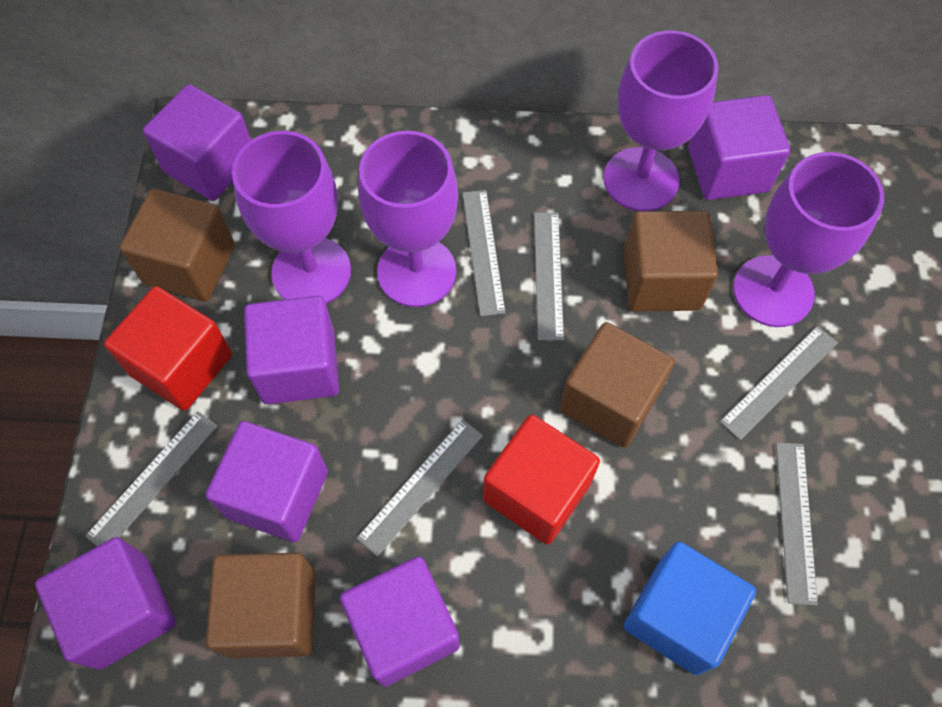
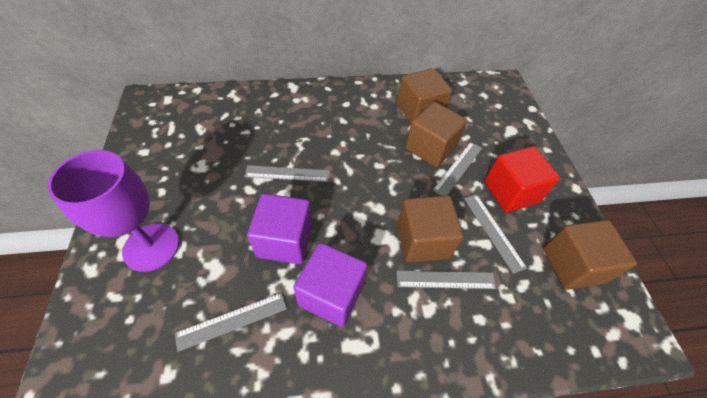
blue cube: [624,542,756,675] = 1 -> none = 0
grey ruler: [85,411,218,546] [357,419,483,556] [462,190,506,316] [534,213,564,341] [720,326,838,440] [776,442,818,606] = 6 -> [175,293,287,352] [244,165,330,182] [397,271,496,289] [433,142,482,196] [464,194,527,274] = 5
purple cube: [35,537,176,670] [143,84,251,201] [206,421,328,542] [244,296,339,404] [340,556,460,687] [688,95,790,200] = 6 -> [247,193,312,264] [293,243,367,327] = 2
purple goblet: [232,131,351,304] [358,131,458,307] [604,30,719,211] [733,152,884,327] = 4 -> [47,150,179,272] = 1
red cube: [104,286,232,411] [483,415,600,544] = 2 -> [484,146,560,213] = 1

